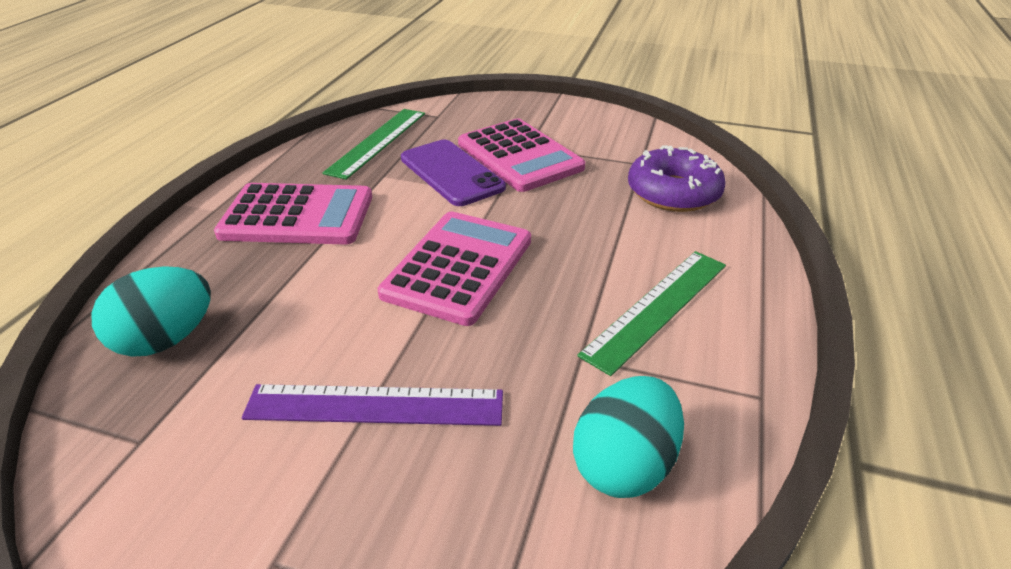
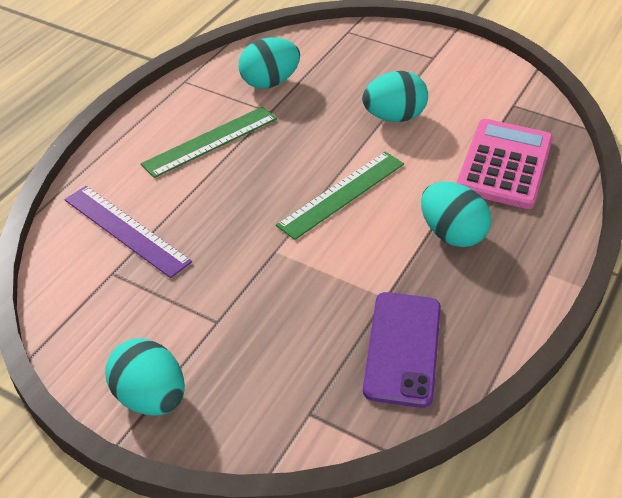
pink calculator: [214,183,372,245] [378,211,531,326] [458,119,585,192] = 3 -> [457,119,553,209] = 1
purple donut: [628,145,725,212] = 1 -> none = 0
turquoise egg: [91,266,211,357] [573,376,684,498] = 2 -> [105,338,185,416] [239,37,300,89] [362,71,428,122] [421,182,491,247] = 4

